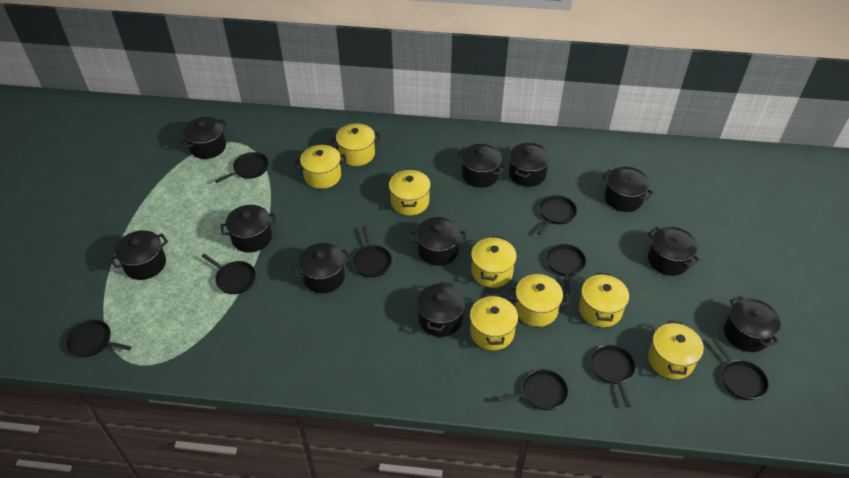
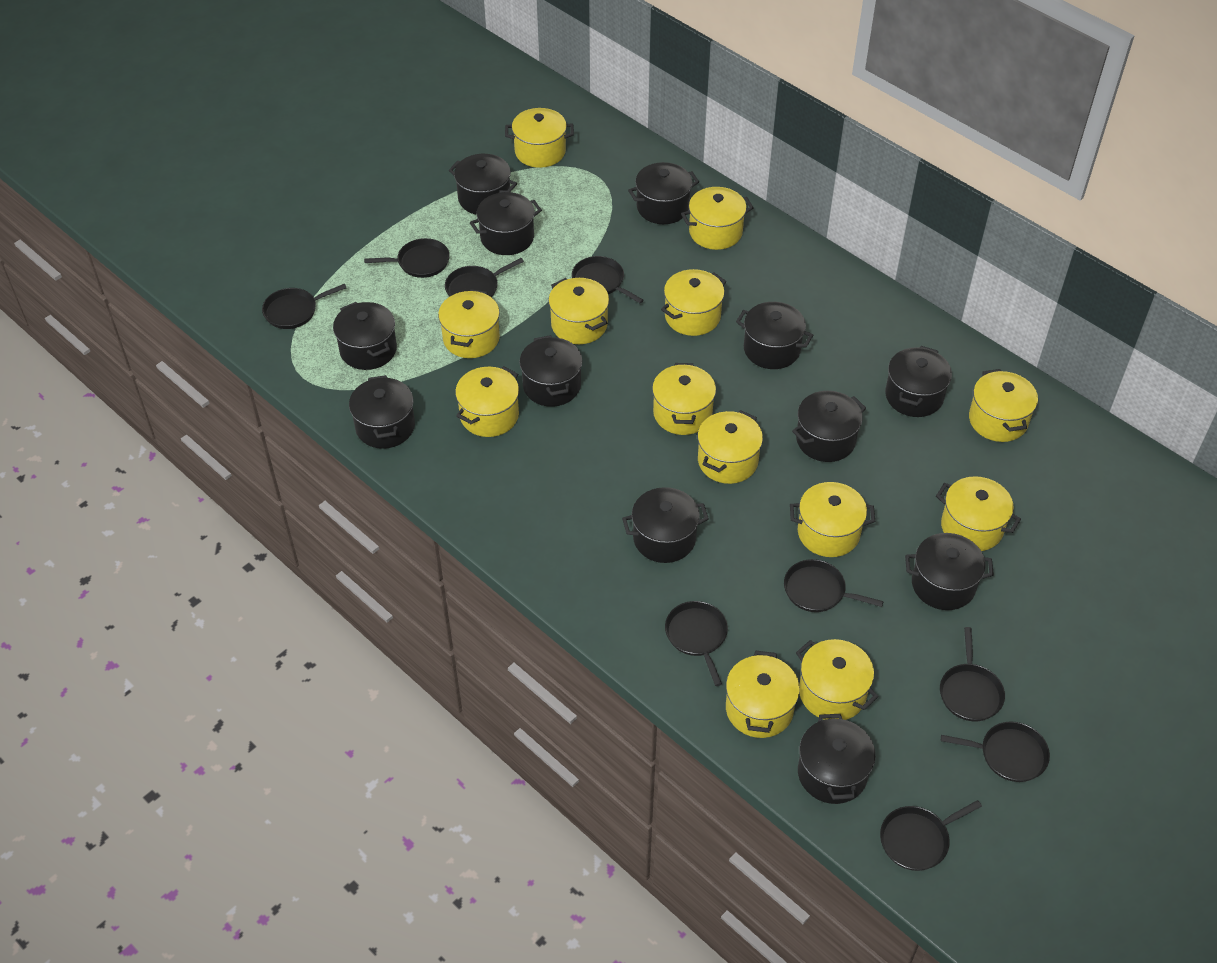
black pot: [110,230,168,280] [180,117,227,159] [220,205,276,253] [293,243,351,293] [411,217,466,266] [417,281,465,337] [458,144,506,187] [509,143,550,187] [602,167,654,212] [648,226,700,276] [724,296,781,352] = 11 -> [333,302,397,370] [349,375,415,449] [449,154,517,215] [470,192,542,255] [519,335,582,407] [622,487,709,563] [628,162,699,224] [736,302,813,369] [792,391,866,462] [798,714,876,804] [885,346,952,417] [905,533,994,610] = 12
yellow pot: [295,145,347,189] [331,123,381,166] [389,169,431,215] [470,294,518,350] [471,236,517,288] [509,274,569,327] [579,272,629,327] [648,320,704,379] = 8 -> [438,289,500,358] [455,366,519,437] [505,108,574,168] [548,278,609,344] [652,363,716,435] [661,269,726,336] [681,187,753,250] [698,410,763,484] [726,651,800,738] [790,482,875,557] [796,639,878,720] [936,476,1021,551] [969,369,1038,442] = 13

